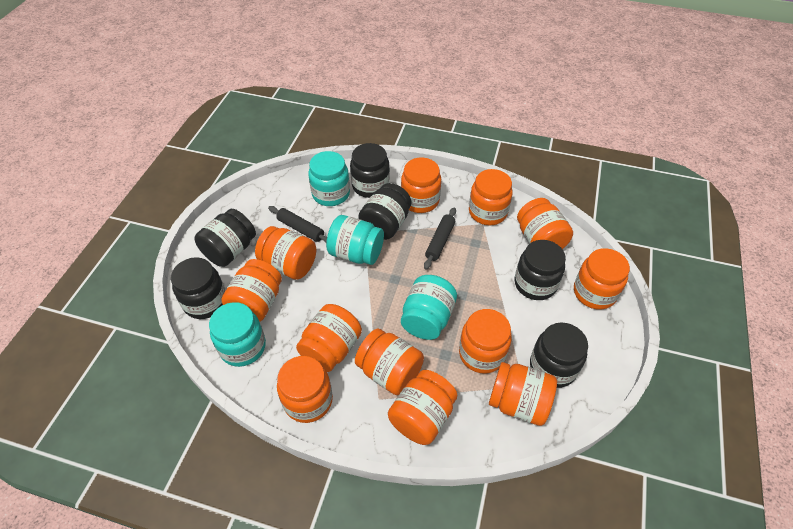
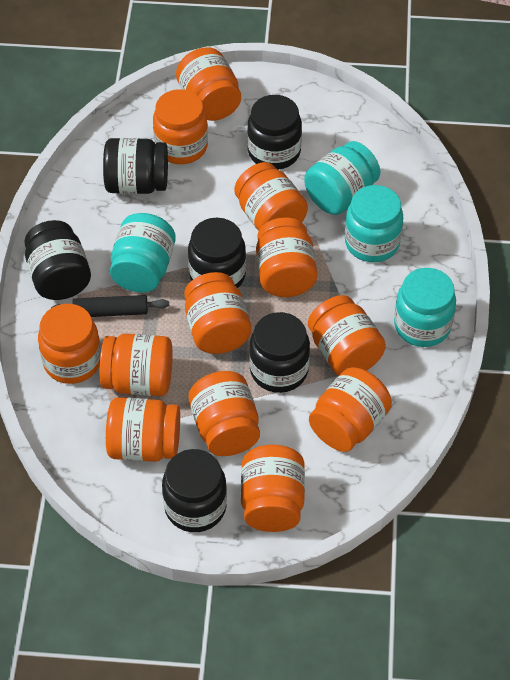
black rolling pin: [268,206,327,243] [424,207,456,270] = 2 -> [51,295,169,317] = 1

